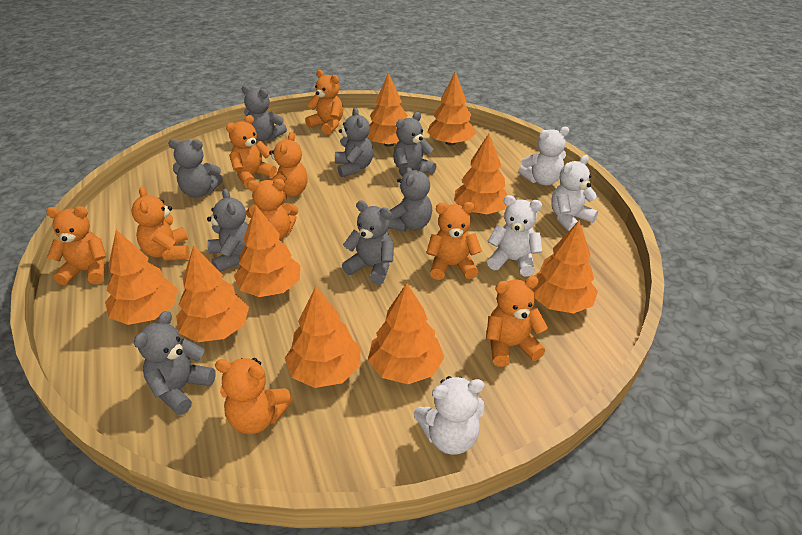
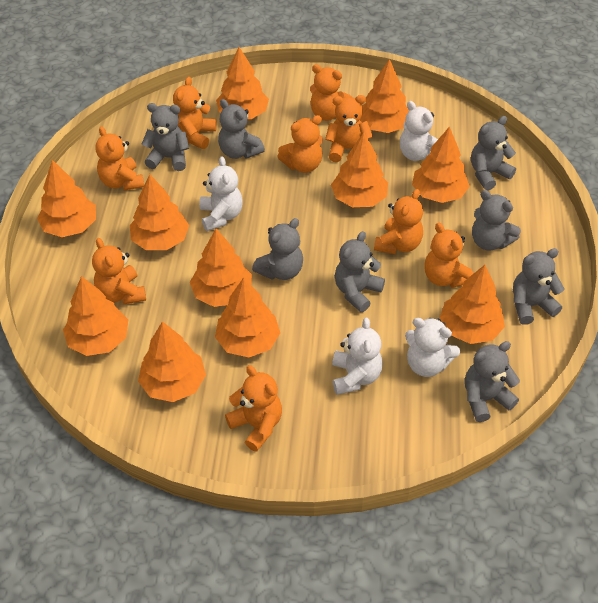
orange tree: [105,230,178,325] [176,245,249,342] [234,206,300,297] [285,286,360,388] [367,72,408,147] [368,283,444,384] [427,72,476,146] [454,134,508,214] [533,220,598,314] = 9 -> [37,160,96,237] [63,276,128,356] [130,174,189,250] [138,321,206,402] [190,229,252,307] [215,277,280,358] [216,47,269,119] [331,132,388,207] [360,59,409,133] [412,126,470,203] [440,265,505,344] = 11

